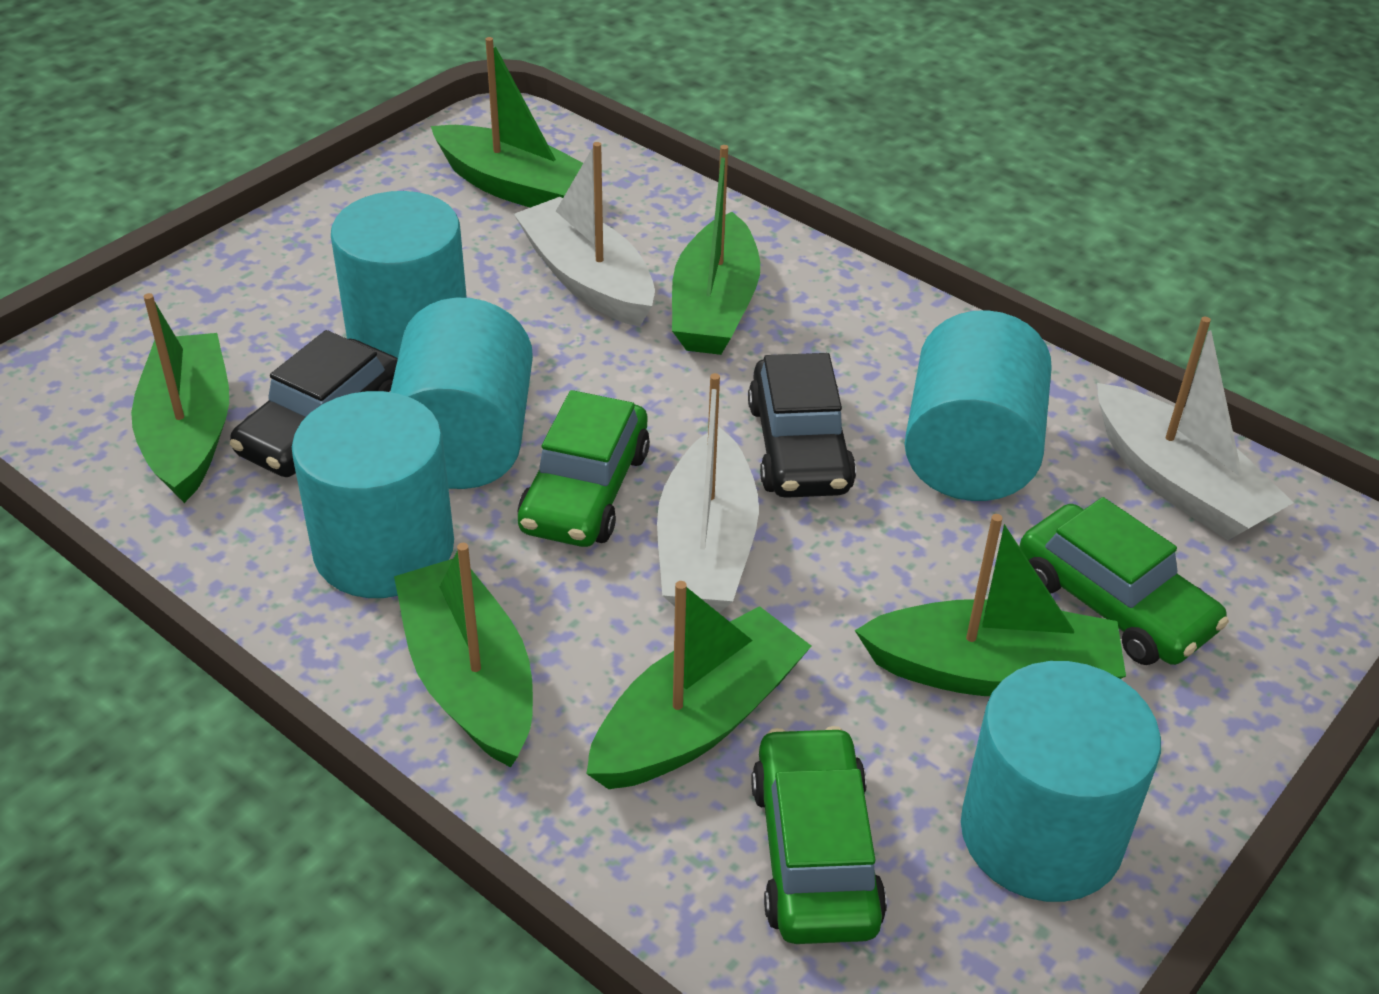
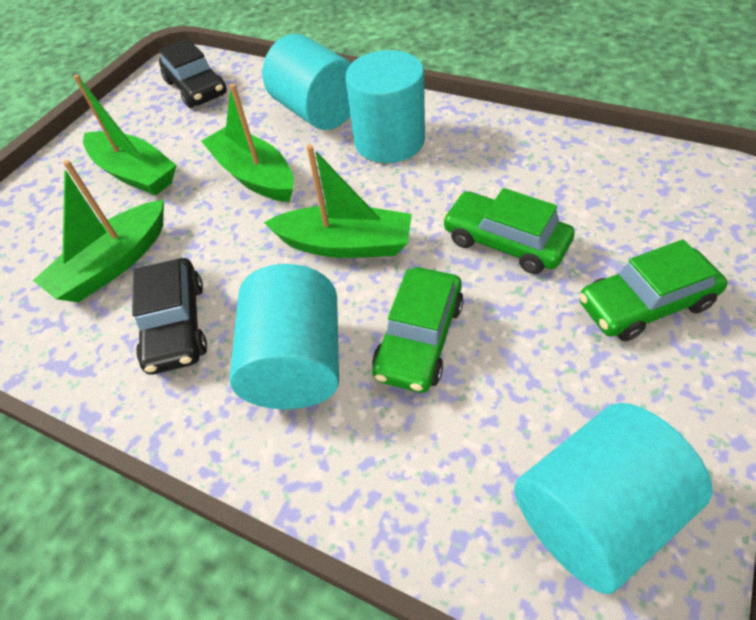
green boat: [131,293,229,503] [394,543,533,767] [431,37,583,208] [586,581,811,789] [672,145,760,355] [855,514,1126,696] = 6 -> [33,160,164,303] [73,74,177,195] [201,84,294,202] [264,145,412,258] = 4
turquoise cylinder: [292,391,454,598] [331,191,467,358] [390,298,533,489] [904,310,1052,501] [961,661,1161,902] = 5 -> [230,264,339,409] [262,34,351,130] [345,50,425,163] [514,403,712,594] = 4
white boat: [514,142,655,327] [657,373,759,613] [1097,317,1294,540] = 3 -> none = 0

